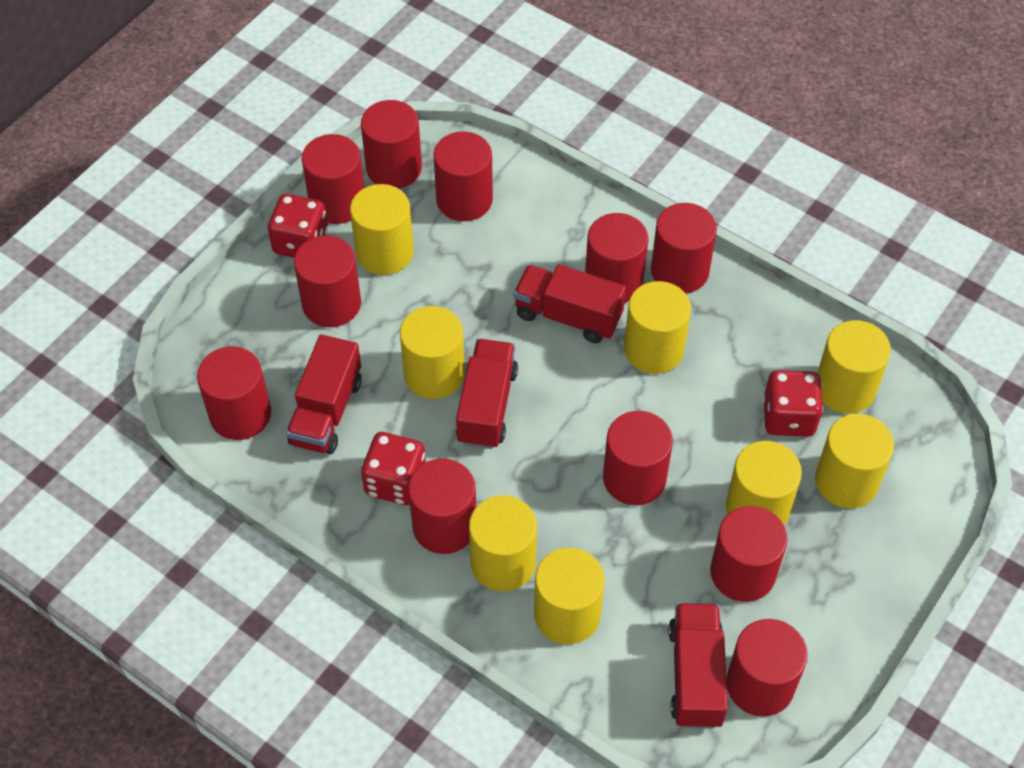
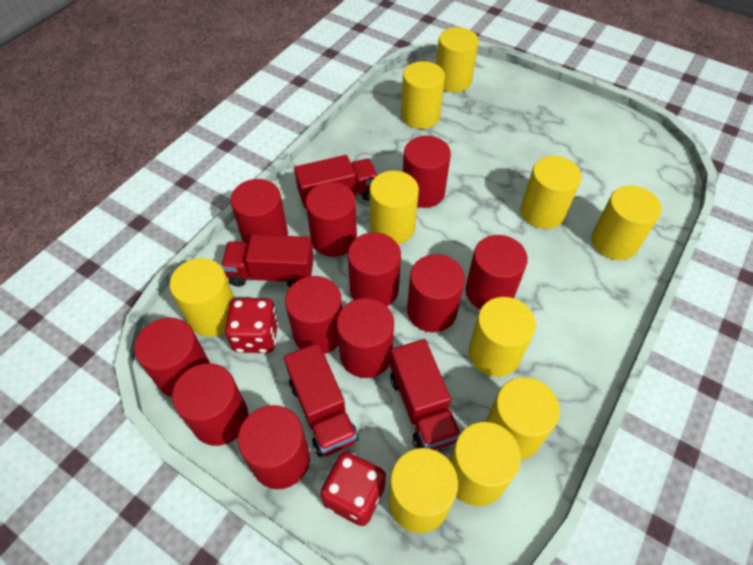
red dice: [268,194,328,258] [361,432,426,505] [763,370,823,437] = 3 -> [225,298,278,353] [320,452,386,526] = 2
yellow cylinder: [350,184,414,275] [400,306,465,399] [469,495,537,591] [534,548,605,644] [624,281,691,374] [726,441,802,525] [815,414,894,508] [817,320,891,414] = 8 -> [169,258,234,337] [370,171,419,244] [389,448,458,533] [401,61,445,129] [436,27,479,92] [450,422,521,506] [469,297,536,377] [486,377,560,460] [521,156,581,229] [591,185,662,260] = 10

